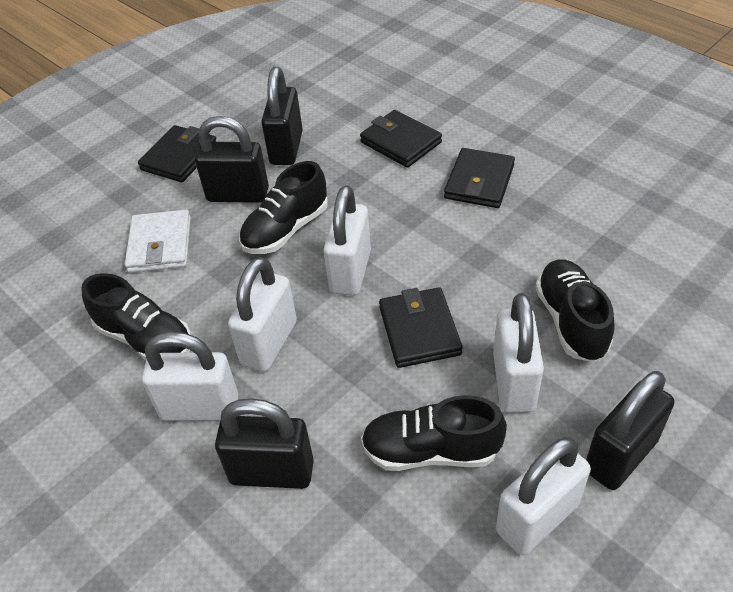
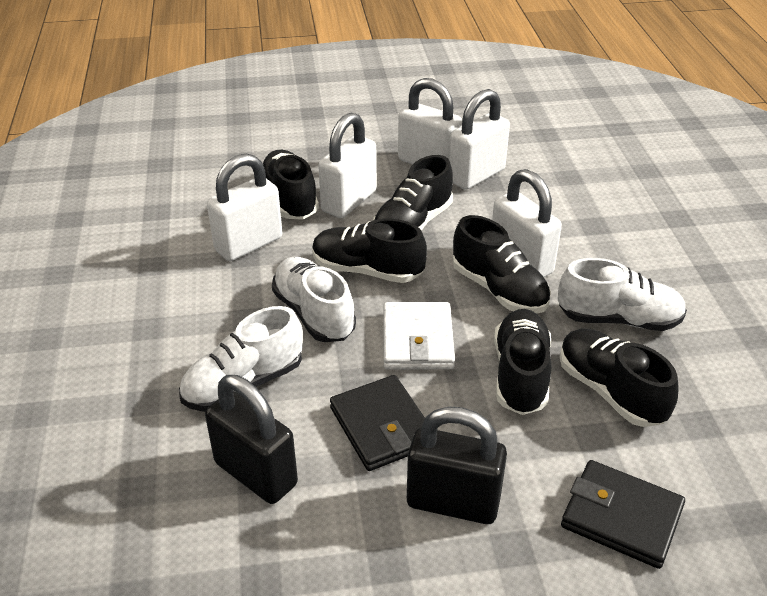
black padlock: [195,116,269,203] [215,398,314,489] [261,67,303,165] [586,371,675,490] = 4 -> [205,375,298,504] [407,406,507,524] = 2
black shoe: [81,273,191,360] [239,161,328,254] [361,395,507,471] [535,260,615,362] = 4 -> [263,150,319,220] [312,219,427,283] [373,155,453,231] [453,215,551,313] [494,309,551,415] [560,328,679,427] = 6
black wallet: [138,125,217,182] [360,110,442,168] [379,287,463,368] [444,148,515,208] = 4 -> [330,375,425,471] [561,460,685,569] = 2
white shoe: none = 0 -> [179,306,303,412] [272,257,356,342] [558,258,687,331] = 3

